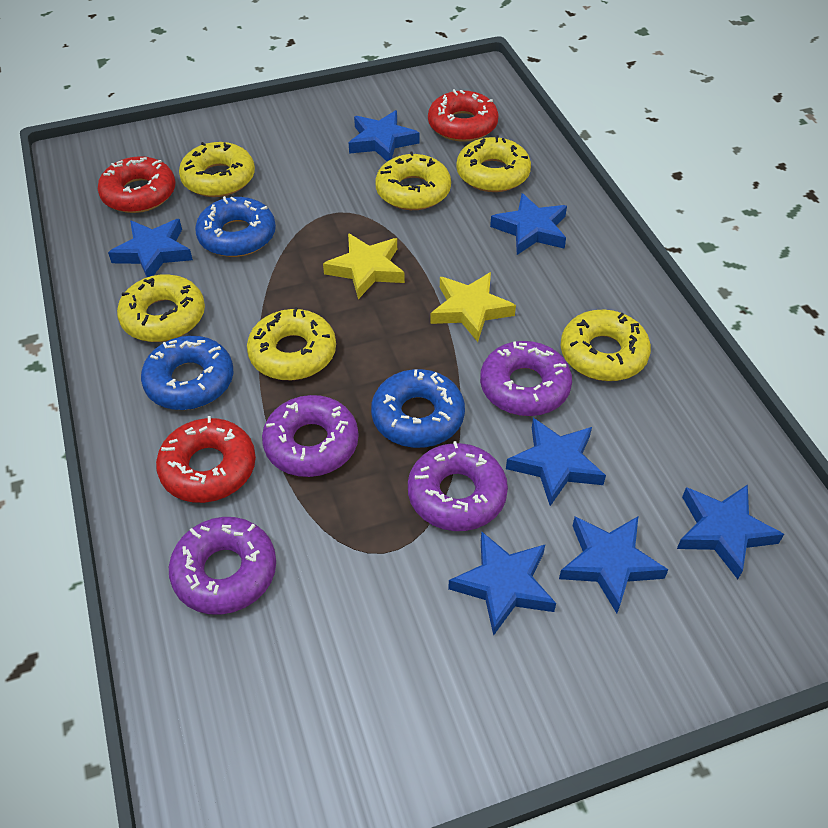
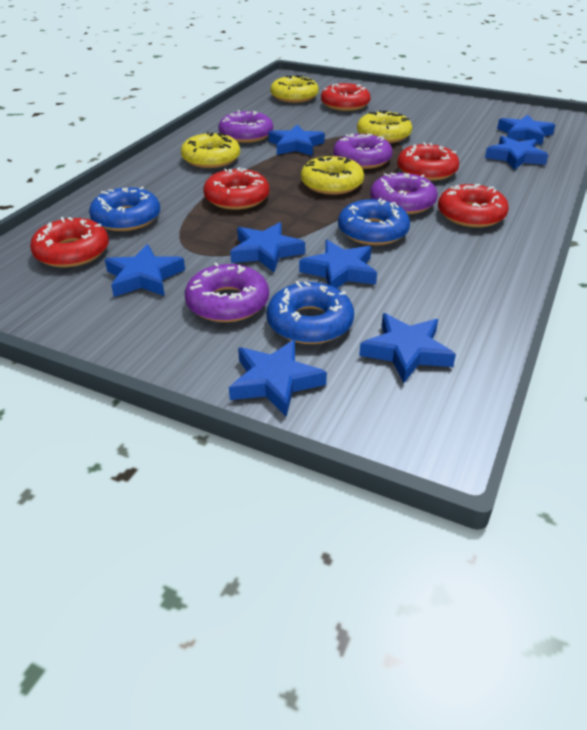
blue star: [108,219,193,277] [349,110,420,161] [448,531,556,636] [490,193,567,255] [506,418,606,506] [559,516,669,613] [677,484,784,579] = 7 -> [105,244,185,297] [229,340,327,417] [230,222,305,272] [269,124,325,156] [299,240,377,288] [359,313,456,383] [485,136,548,170] [497,115,555,145] = 8
red donut: [98,156,175,213] [156,416,256,503] [428,89,499,142] = 3 -> [30,217,109,267] [203,167,269,210] [321,83,371,111] [397,142,459,181] [438,184,509,228] = 5
yellow donut: [117,274,205,342] [179,142,255,197] [247,307,336,380] [375,151,451,210] [456,135,531,192] [561,310,651,381] = 6 -> [181,132,240,168] [270,75,318,103] [301,154,364,195] [357,110,412,143] = 4
yellow star: [323,233,405,299] [430,272,516,342] = 2 -> none = 0

